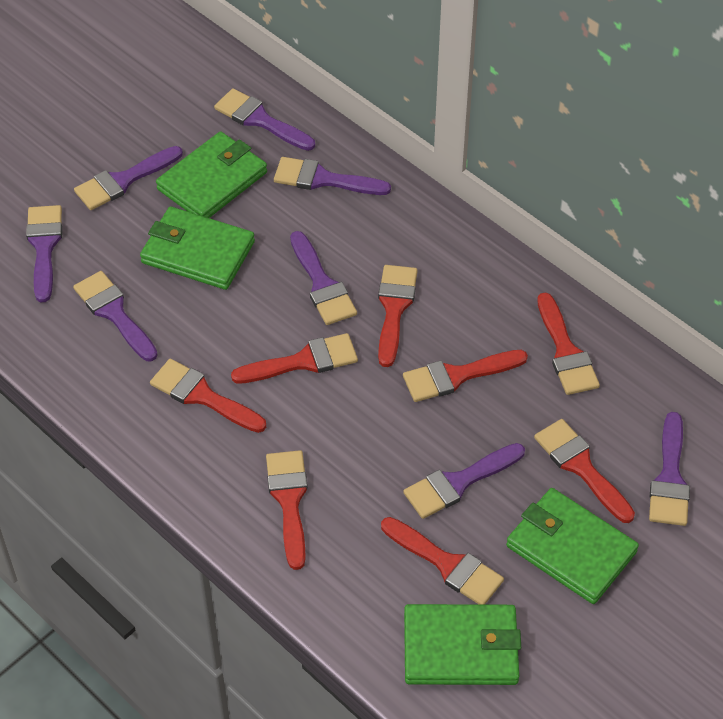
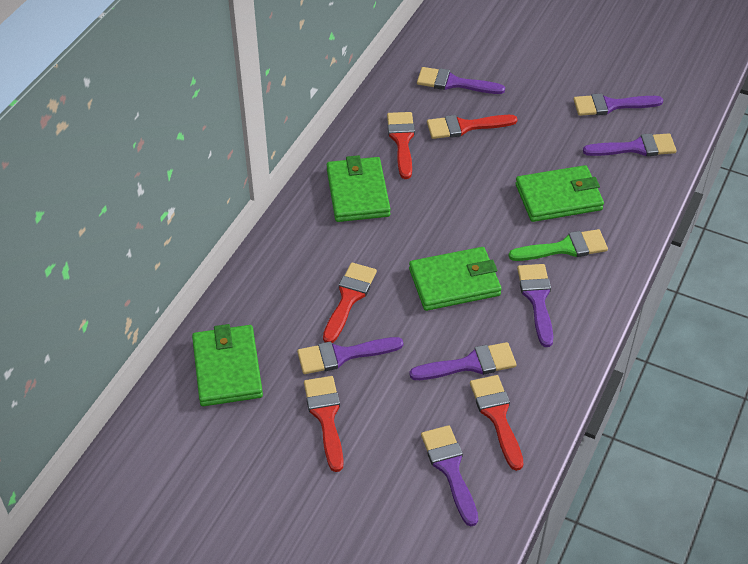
green brush: none = 0 -> [509,229,608,261] = 1
purple brush: [26,205,62,302] [73,271,158,361] [74,146,183,210] [214,88,315,151] [274,157,391,195] [290,231,357,325] [403,443,525,519] [649,412,690,526] = 8 -> [297,337,403,374] [409,342,517,380] [417,67,505,94] [421,425,478,526] [517,264,553,347] [573,93,663,116] [583,133,677,156] = 7
red brush: [150,359,266,433] [231,333,358,384] [266,450,308,570] [378,265,418,367] [381,517,504,605] [403,350,528,402] [534,419,635,523] [537,292,600,395] = 8 -> [304,376,344,472] [323,262,377,343] [387,112,415,179] [427,115,518,139] [470,375,523,471] = 5

